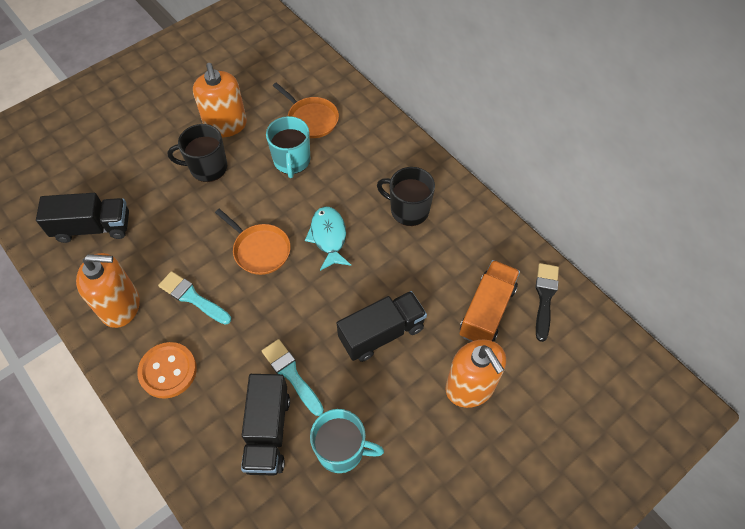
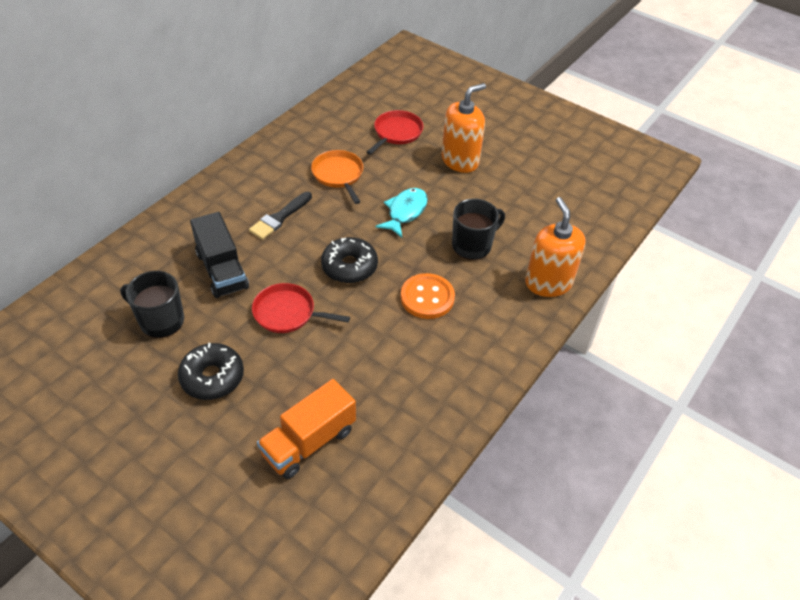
black donut: none = 0 -> [178,343,244,400] [321,237,378,283] = 2
black truck: [36,193,129,243] [241,374,290,476] [337,291,427,362] = 3 -> [190,212,249,298] = 1
orange pan: [215,209,290,275] [273,82,339,138] = 2 -> [311,150,363,204] = 1
orange soap dispenser: [76,253,140,328] [193,63,247,137] [445,340,506,408] = 3 -> [442,83,486,173] [525,197,586,297] = 2
red pan: none = 0 -> [252,283,350,333] [367,110,423,155] = 2
turquoise brush: [158,271,231,325] [262,339,324,416] = 2 -> none = 0
turquoise mug: [266,116,310,178] [310,409,384,473] = 2 -> none = 0

